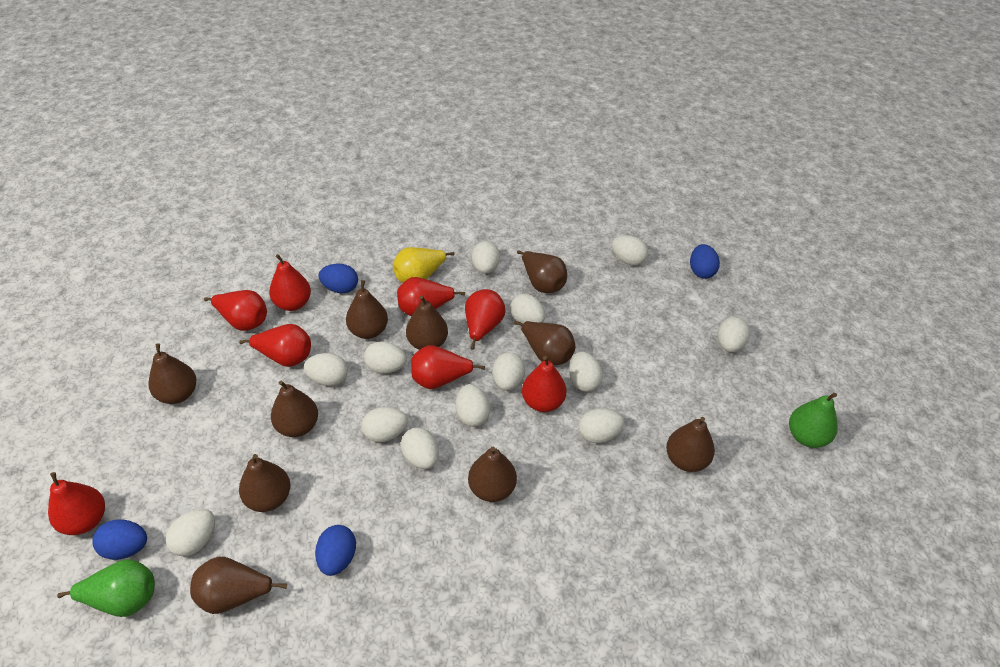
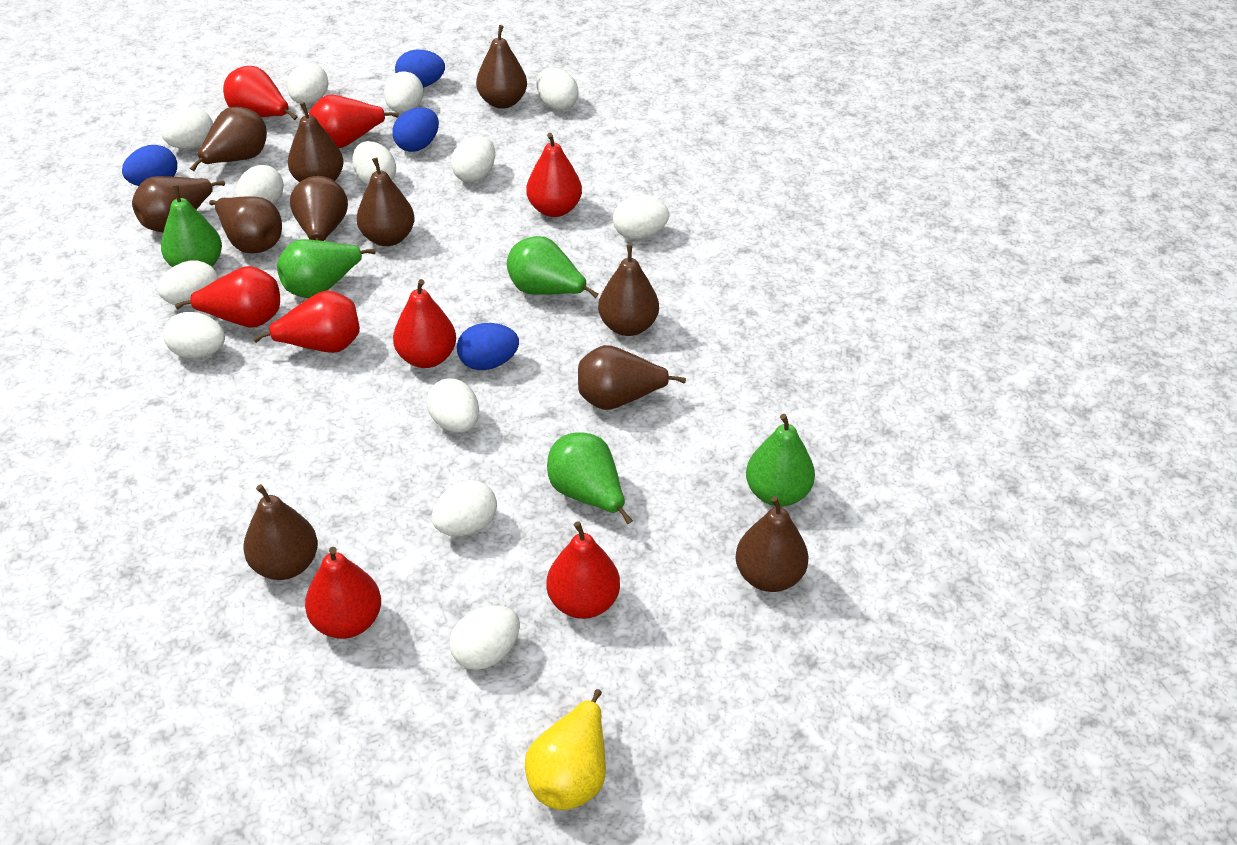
brown pear: [148,343,196,404] [190,557,287,614] [239,454,291,512] [271,381,318,437] [346,280,388,339] [406,296,448,350] [468,447,517,502] [514,321,575,365] [517,250,567,293] [666,417,715,472] = 10 -> [132,176,225,232] [190,107,267,171] [209,196,282,254] [243,484,318,580] [288,102,344,182] [290,176,348,241] [357,158,414,246] [476,25,527,109] [578,345,686,410] [598,244,659,336] [735,496,808,592] = 11
green pear: [57,559,155,617] [789,393,838,448] = 2 -> [161,185,222,267] [277,239,376,298] [507,236,599,298] [547,432,633,524] [746,414,815,507] = 5

